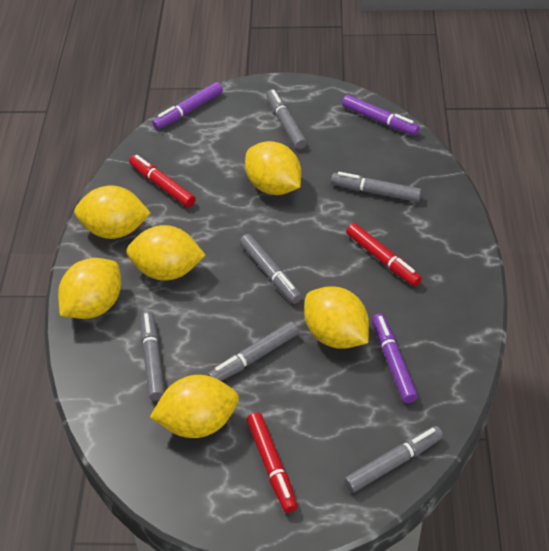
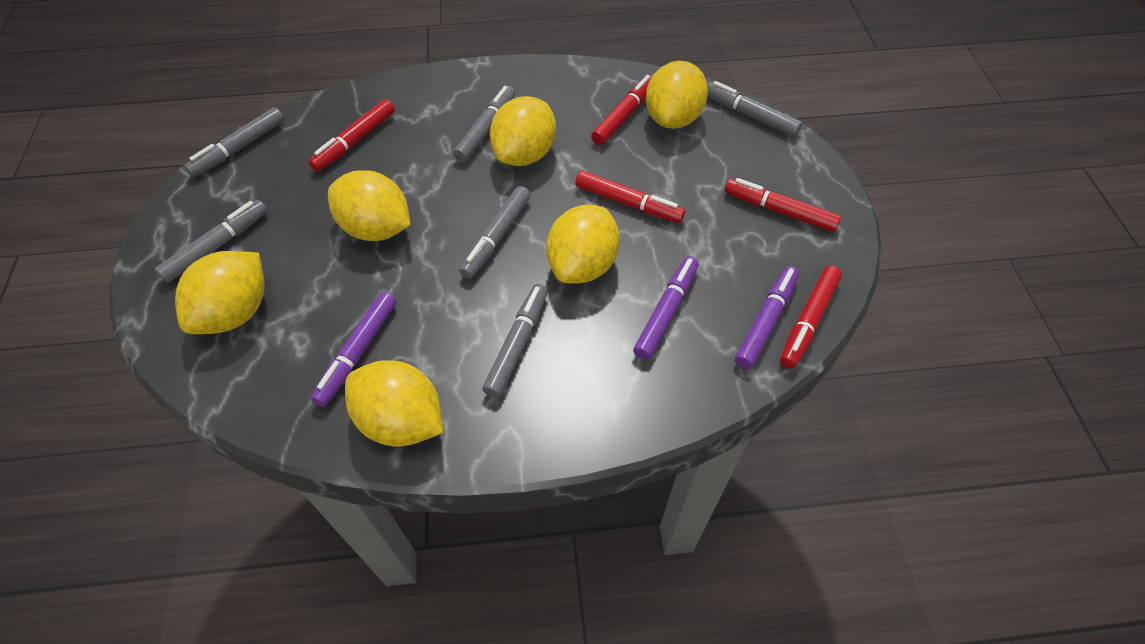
red marker: [129,155,196,207] [247,412,298,513] [346,223,422,286] = 3 -> [308,99,395,172] [575,171,686,223] [591,75,652,145] [724,178,841,232] [780,266,842,369] = 5

